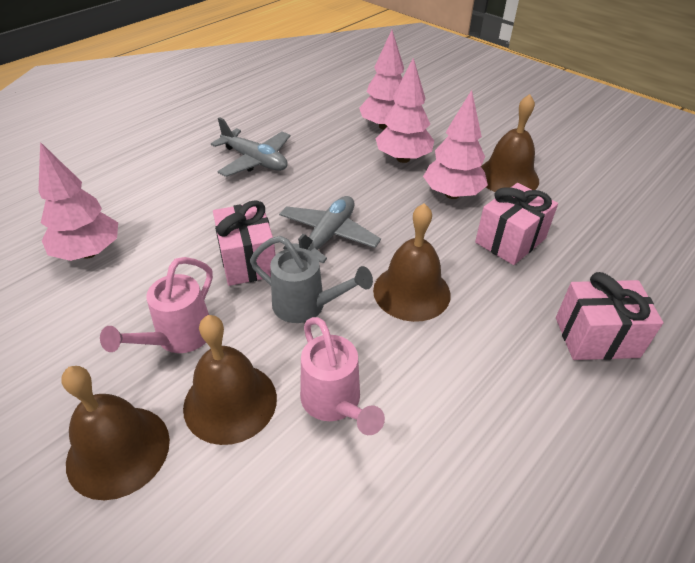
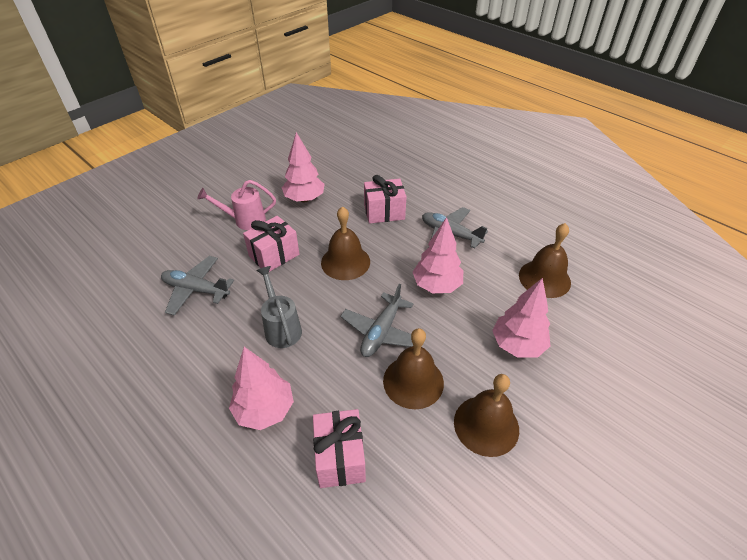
grey plane: [211,117,290,177] [279,196,381,263] = 2 -> [161,256,234,315] [340,284,413,357] [422,207,488,249] = 3
pink watering can: [100,257,213,353] [300,317,385,435] = 2 -> [197,180,276,230] = 1

